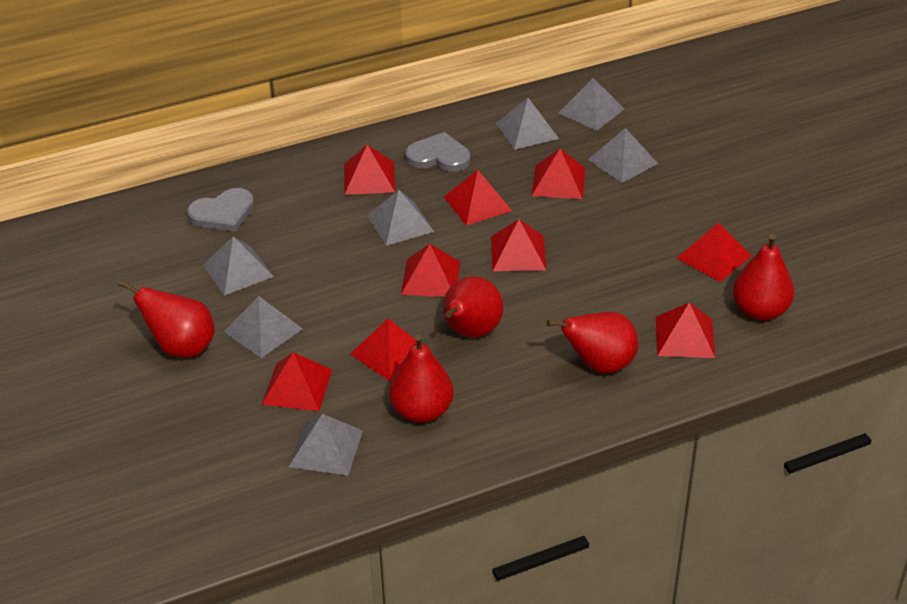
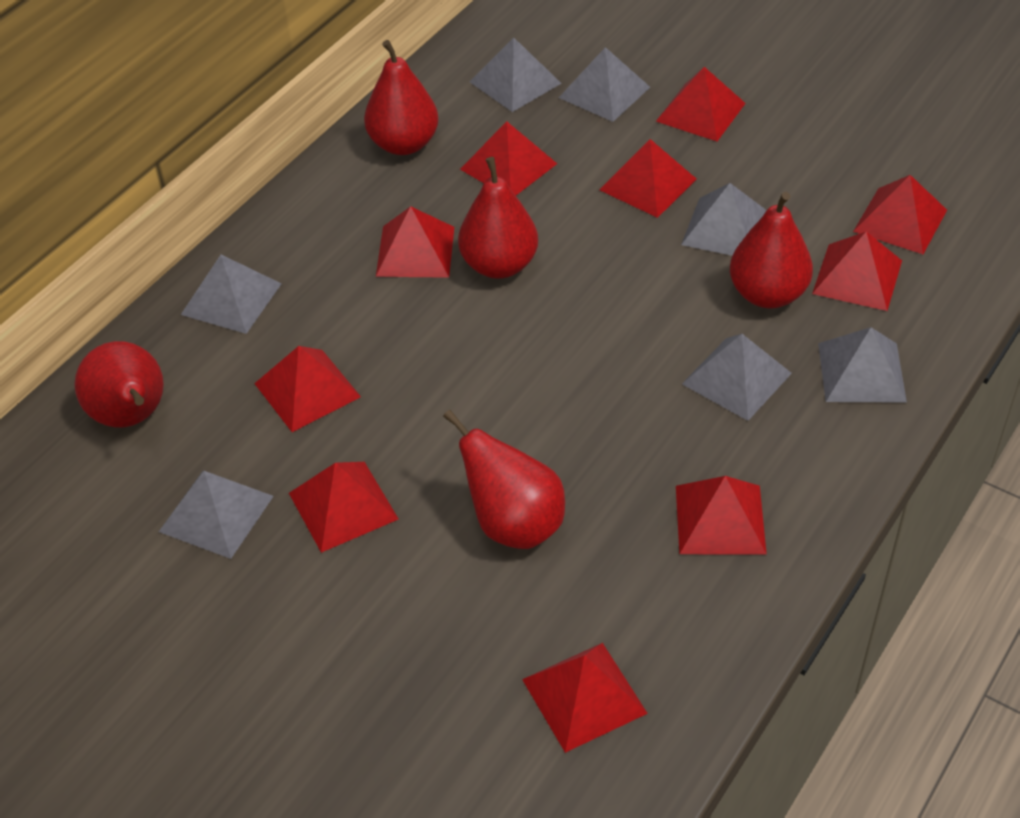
grey heart: [187,188,254,232] [405,132,470,172] = 2 -> none = 0
red pyramid: [261,352,332,411] [344,145,395,195] [350,318,417,381] [401,244,460,297] [444,170,512,226] [491,219,546,271] [532,148,586,199] [656,302,715,358] [677,223,751,282] = 9 -> [254,346,361,432] [289,462,398,553] [376,206,454,278] [460,121,557,196] [522,643,648,753] [599,139,696,218] [656,67,746,141] [676,476,767,555] [812,232,902,311] [853,175,947,254] = 10

